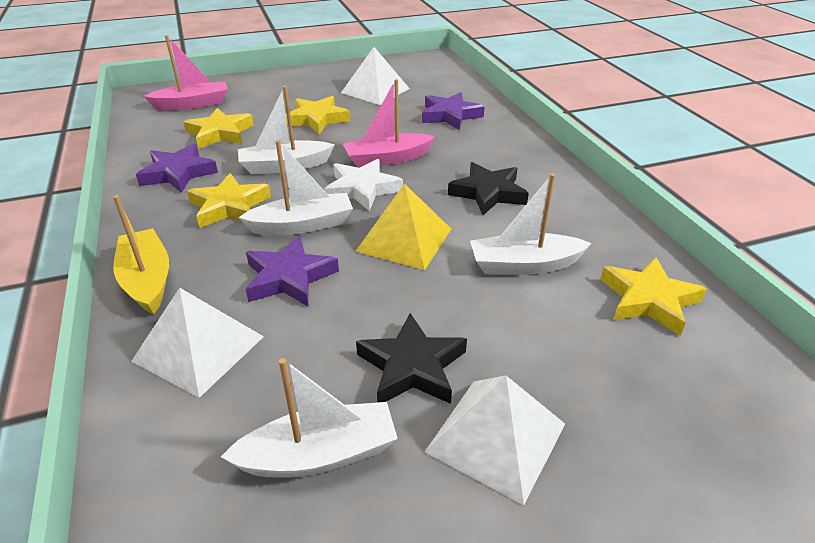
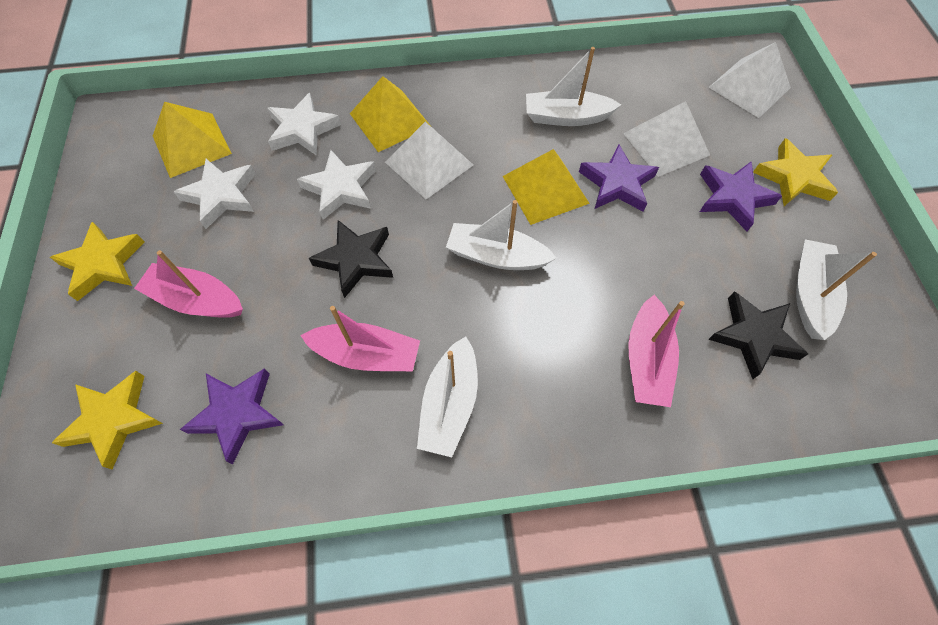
pink boat: [144,35,228,110] [343,79,435,168] = 2 -> [134,250,243,318] [300,306,420,371] [628,295,685,407] = 3
white star: [324,159,403,211] = 1 -> [174,159,256,229] [268,93,341,156] [297,150,376,220] = 3
yellow boat: [113,195,169,315] = 1 -> none = 0
yellow pyramid: [355,183,451,270] = 1 -> [153,102,232,178] [350,76,430,152] [503,149,590,225] = 3
yellow star: [183,108,254,149] [187,173,271,228] [286,96,350,134] [600,257,707,336] = 4 -> [50,222,144,301] [52,371,163,470] [753,138,838,206] = 3

